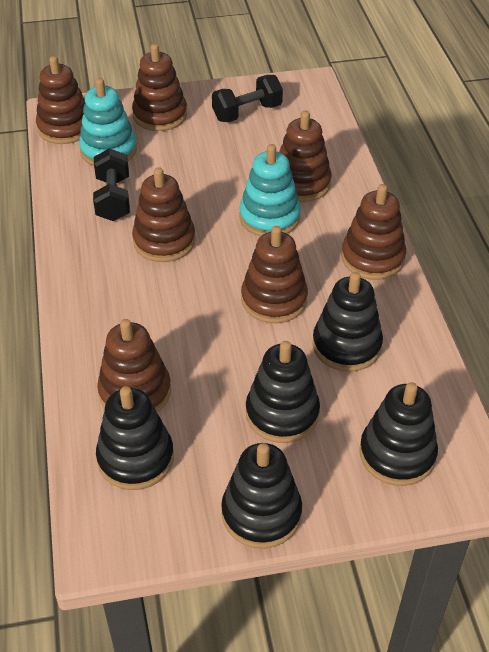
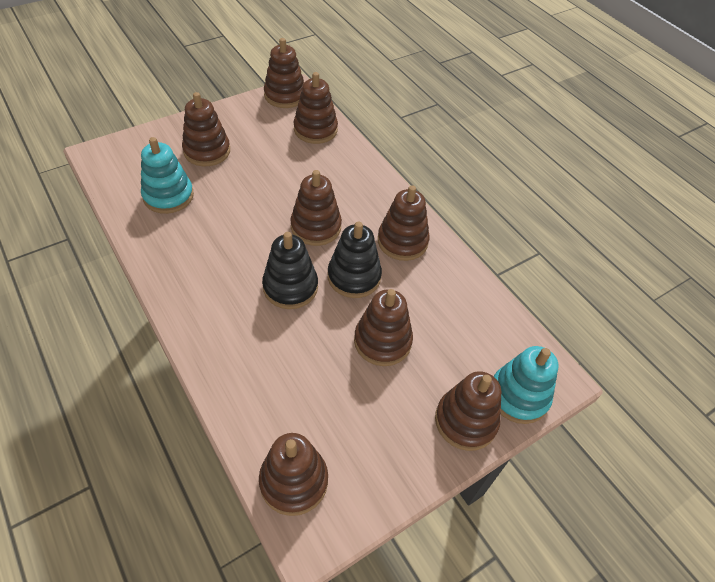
black dumbbell: [93,148,130,221] [212,75,283,122] = 2 -> none = 0
black stacking toy: [96,386,174,490] [221,443,302,549] [246,341,320,443] [312,272,383,372] [360,382,438,486] = 5 -> [262,232,318,309] [328,221,382,298] = 2
brown stacking toy: [36,56,85,144] [97,319,171,413] [132,44,187,131] [132,167,196,262] [241,226,308,323] [279,111,331,202] [341,184,406,280] = 7 -> [182,92,230,166] [259,433,328,516] [264,38,304,108] [290,170,342,246] [294,72,338,144] [354,289,413,366] [378,185,430,261] [435,371,501,451] = 8

